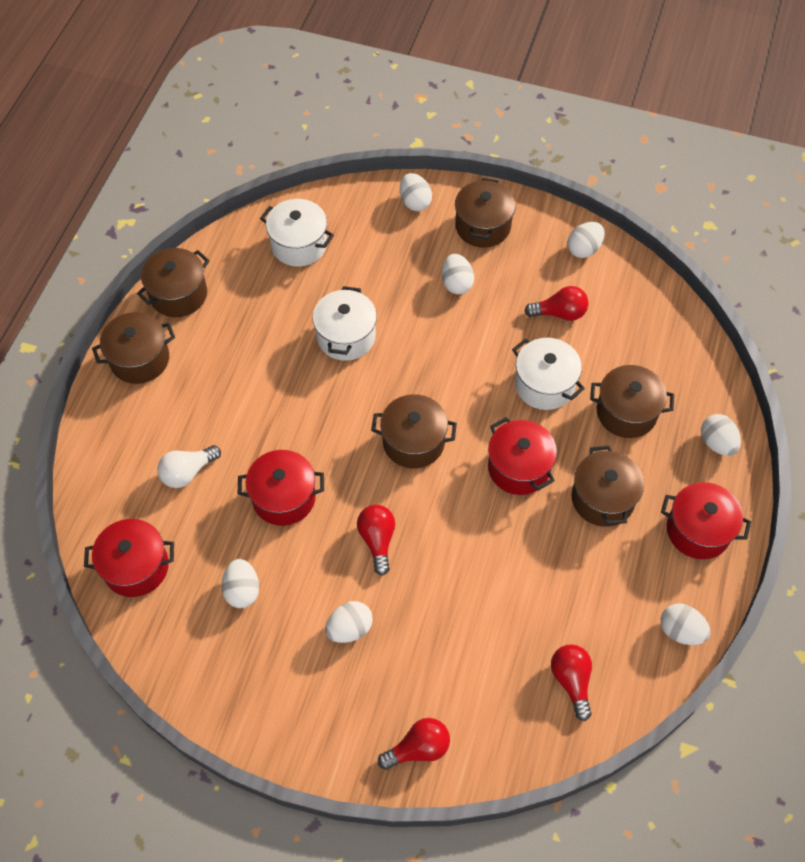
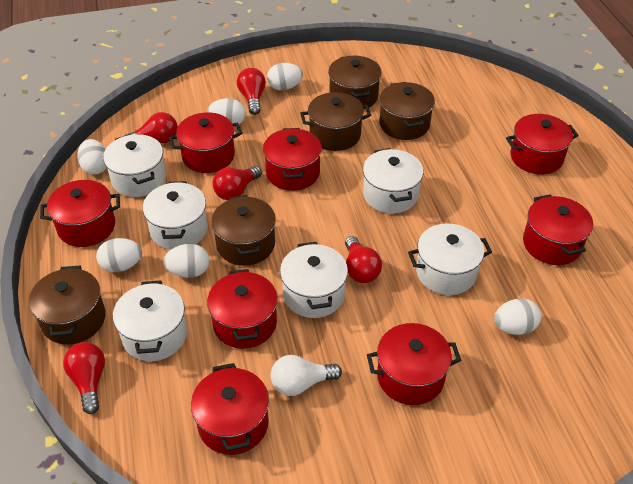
brown pot: [92,312,175,384] [137,248,210,317] [371,394,457,469] [455,178,516,248] [571,446,644,527] [590,365,674,438] = 6 -> [29,266,106,345] [211,195,276,266] [300,92,371,151] [328,55,382,109] [379,82,435,140] = 5
red light bulb: [357,505,395,576] [378,718,450,770] [525,286,588,321] [551,644,592,721] = 4 -> [63,342,105,414] [124,112,178,143] [213,166,262,200] [237,68,266,115] [345,236,382,283] = 5
red pot: [84,519,174,597] [238,450,324,526] [488,417,557,495] [661,482,751,559] = 4 -> [40,180,120,247] [169,112,242,173] [191,363,269,455] [207,269,278,349] [263,128,322,191] [367,323,461,405] [506,114,579,174] [523,194,593,265] = 8
white egg: [221,559,259,608] [325,601,373,643] [400,173,432,211] [442,254,474,294] [567,222,605,258] [661,604,711,645] [701,414,741,456] = 7 -> [77,139,107,174] [96,238,142,272] [163,244,210,278] [207,98,245,124] [267,63,303,90] [494,298,541,335] = 6
white pot: [260,199,334,267] [313,286,377,361] [512,338,585,410] = 3 -> [103,134,166,197] [113,280,187,361] [143,181,208,250] [280,242,348,318] [363,148,423,214] [408,223,492,295] = 6

